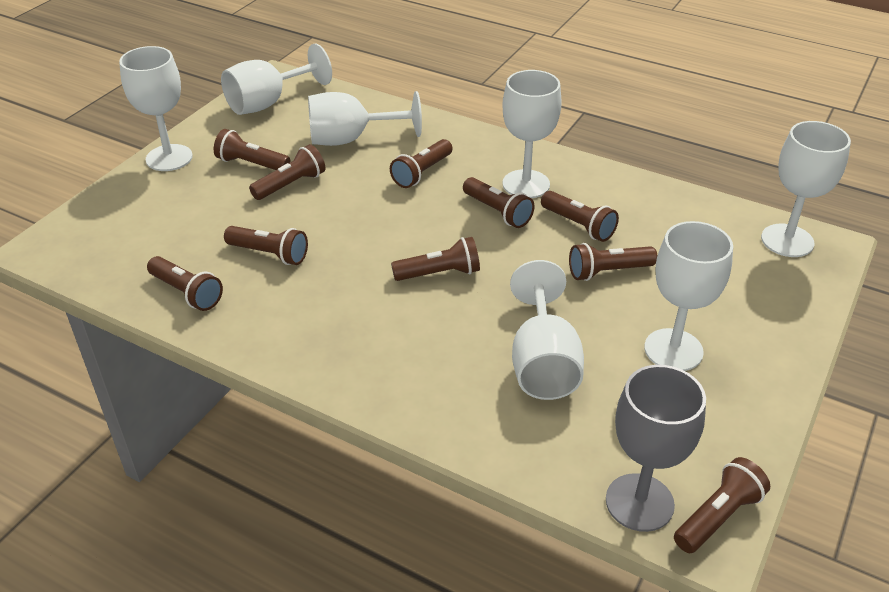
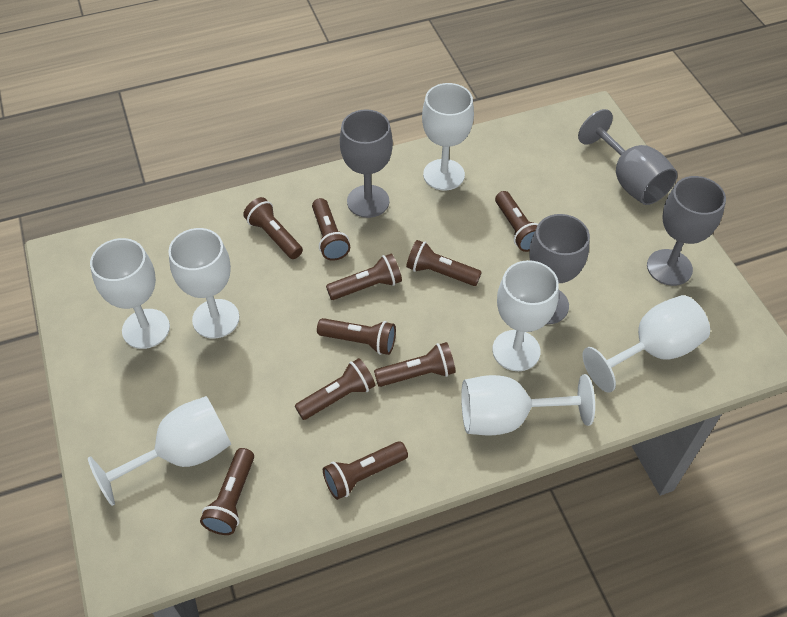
grey goblet: [606,365,706,532] = 1 -> [340,109,393,218] [529,214,590,324] [578,109,678,205] [647,176,726,286] = 4

